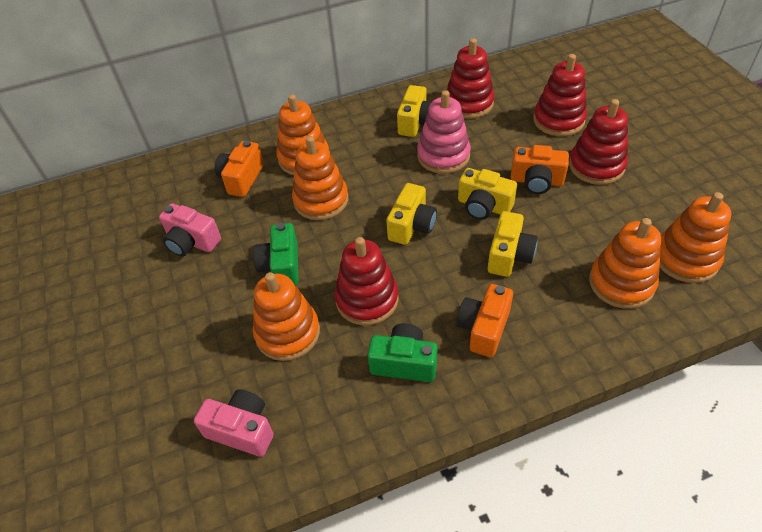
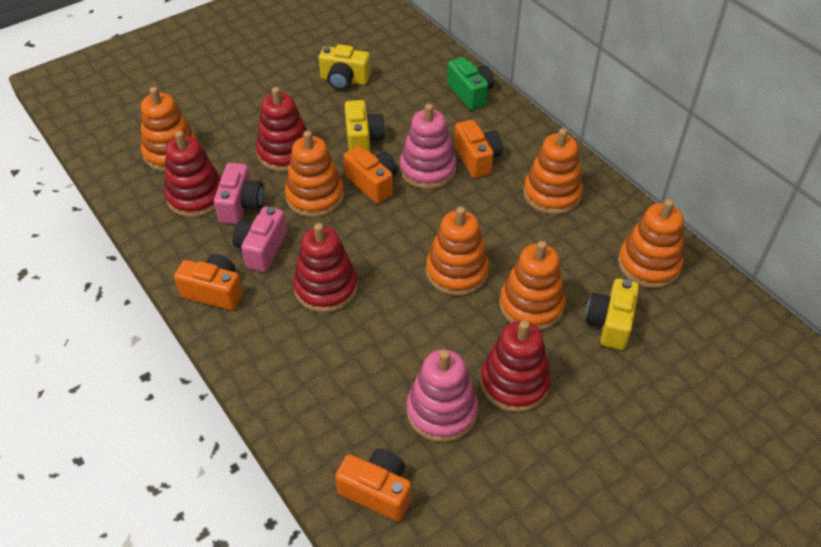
green camera: [253,223,298,286] [367,323,437,382] = 2 -> [447,57,494,110] = 1
orange camera: [215,140,264,197] [457,284,513,357] [511,145,569,194] = 3 -> [174,254,243,310] [335,449,411,521] [344,146,397,204] [454,120,503,178] = 4
orange stacking toy: [253,272,320,361] [277,94,329,175] [292,136,348,220] [589,218,661,309] [659,192,731,283] = 5 -> [141,87,197,172] [285,131,344,217] [426,207,489,296] [499,241,566,330] [523,128,583,215] [618,199,684,288] = 6
pink stacking toy: [417,90,471,174] = 1 -> [400,104,456,189] [406,349,478,442] = 2
yellow camera: [386,183,437,245] [397,85,431,137] [458,168,517,220] [488,211,538,277] = 4 -> [319,44,371,90] [345,100,385,151] [586,278,639,350] = 3

